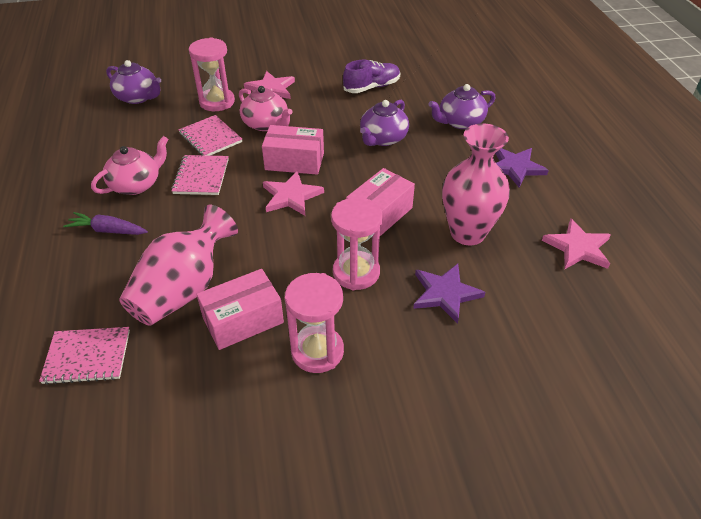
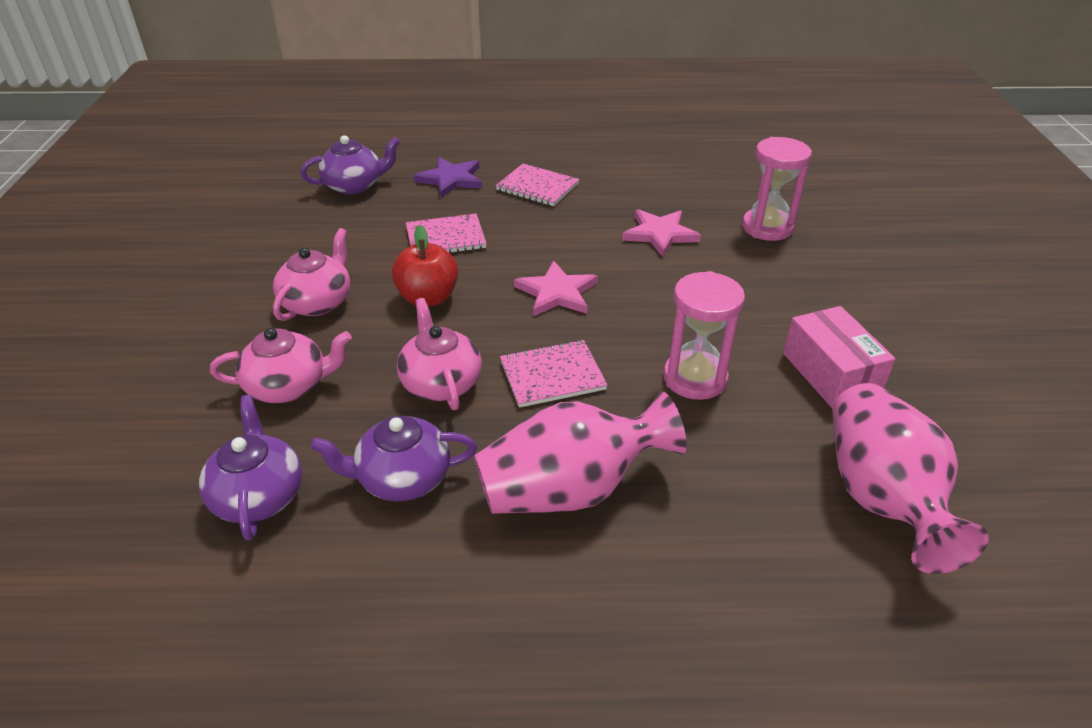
pink box: [196,269,284,350] [262,125,324,175] [346,168,415,236] = 3 -> [783,306,896,408] = 1
pink hourglass: [189,37,235,111] [285,273,344,373] [331,197,383,290] = 3 -> [663,271,745,400] [742,137,812,241] = 2
pink star: [244,71,295,99] [263,171,324,216] [542,219,611,269] = 3 -> [514,260,598,316] [622,209,701,257] = 2
pink teapot: [91,136,169,195] [239,86,292,131] = 2 -> [210,328,352,403] [273,228,350,321] [397,298,482,410] = 3
purple carrot: [63,212,148,235] = 1 -> none = 0
purple shoe: [343,60,400,93] = 1 -> none = 0
purple star: [413,264,485,324] [495,148,549,188] = 2 -> [414,157,482,198] = 1
red apple: none = 0 -> [392,225,458,307] = 1

